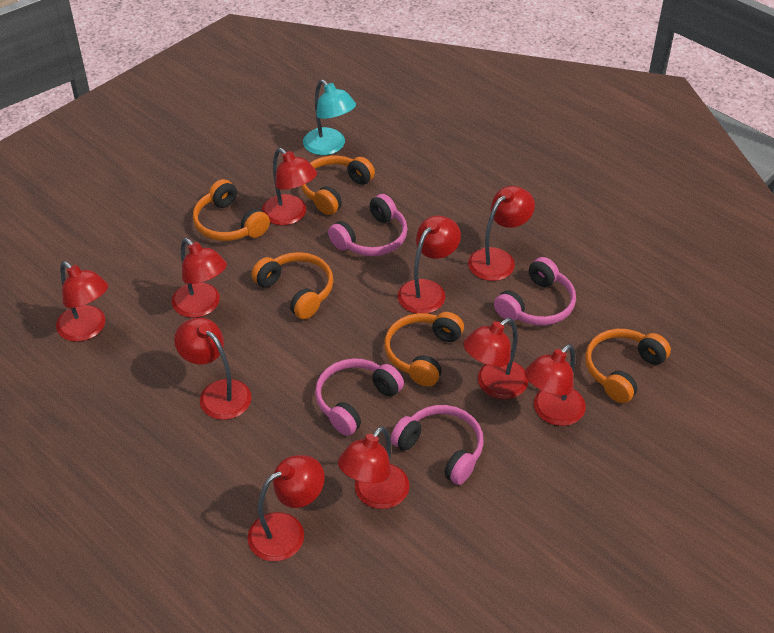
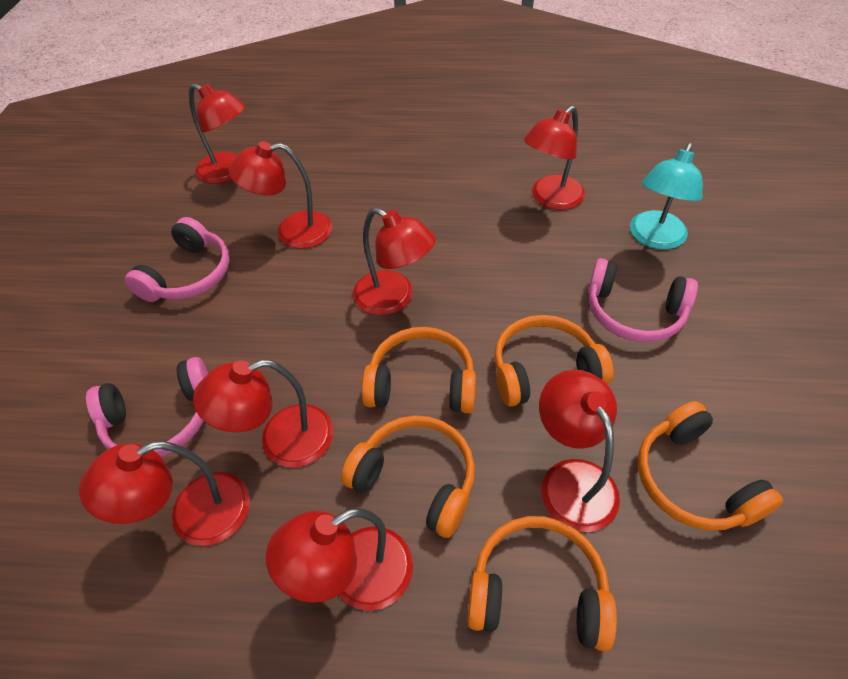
pink headphones: [315,358,404,436] [328,194,408,256] [391,405,484,485] [494,257,576,325] = 4 -> [86,357,208,457] [125,217,230,302] [588,258,698,342] = 3
red lamp: [56,261,108,342] [172,238,227,318] [174,318,251,420] [247,455,325,561] [262,148,317,225] [338,426,410,509] [398,215,461,314] [463,318,529,399] [468,186,535,281] [525,344,586,426] = 10 -> [79,441,250,546] [189,83,246,184] [193,359,333,467] [228,141,332,249] [266,508,413,611] [353,208,436,315] [524,106,585,210] [539,370,620,532] = 8

